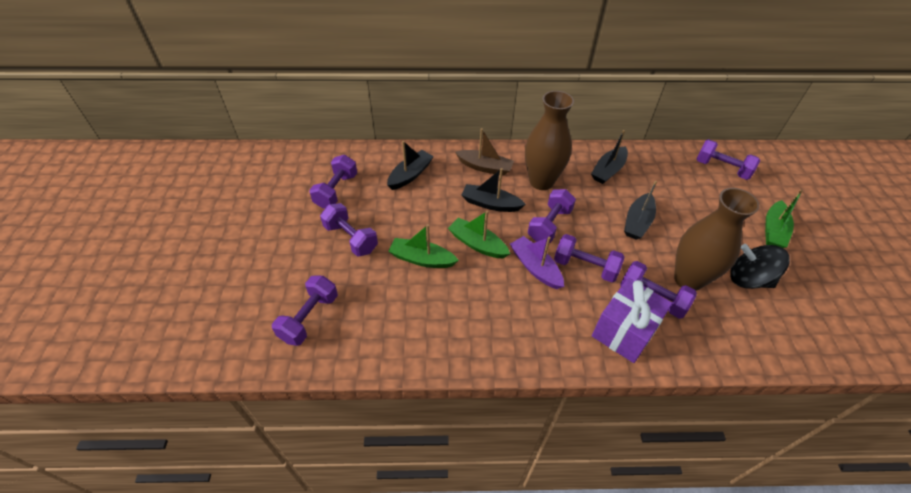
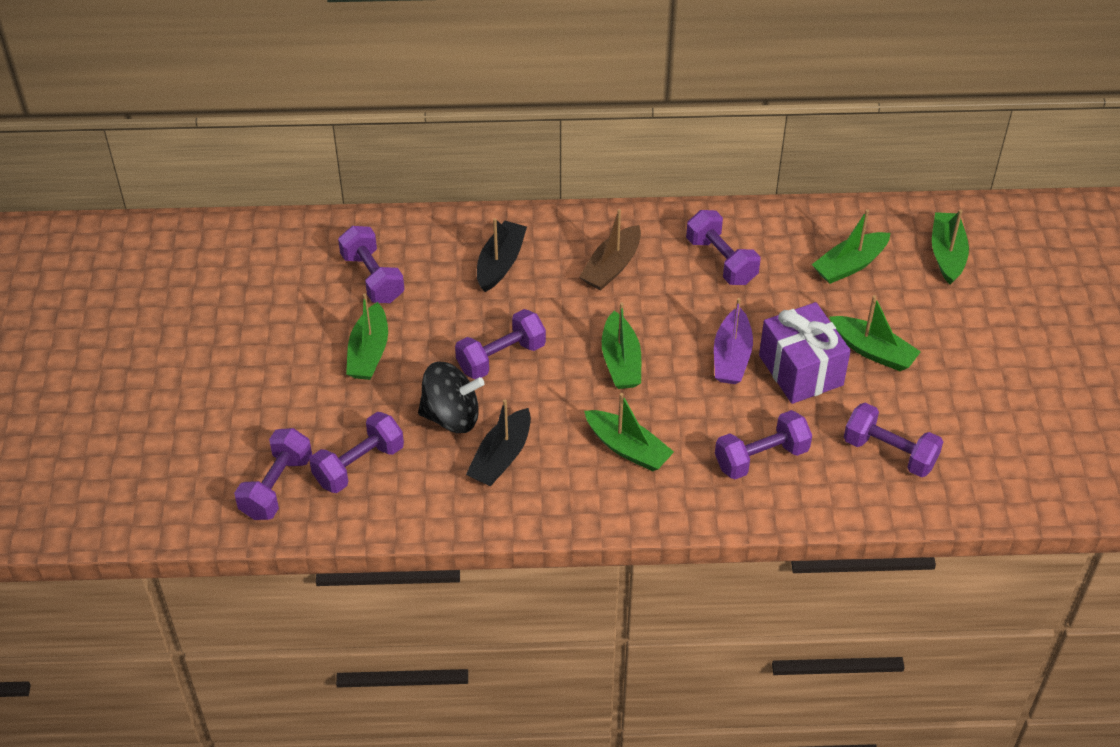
black boat: [387,141,434,190] [462,168,526,212] [591,130,628,184] [624,181,657,240] = 4 -> [466,399,531,486] [477,218,527,292] = 2
brown vase: [525,91,574,190] [674,188,760,291] = 2 -> none = 0
green boat: [388,224,459,268] [448,211,510,258] [765,190,803,248] = 3 -> [346,293,388,380] [584,393,674,471] [602,302,641,389] [812,209,890,284] [829,295,921,371] [932,210,969,285] = 6

